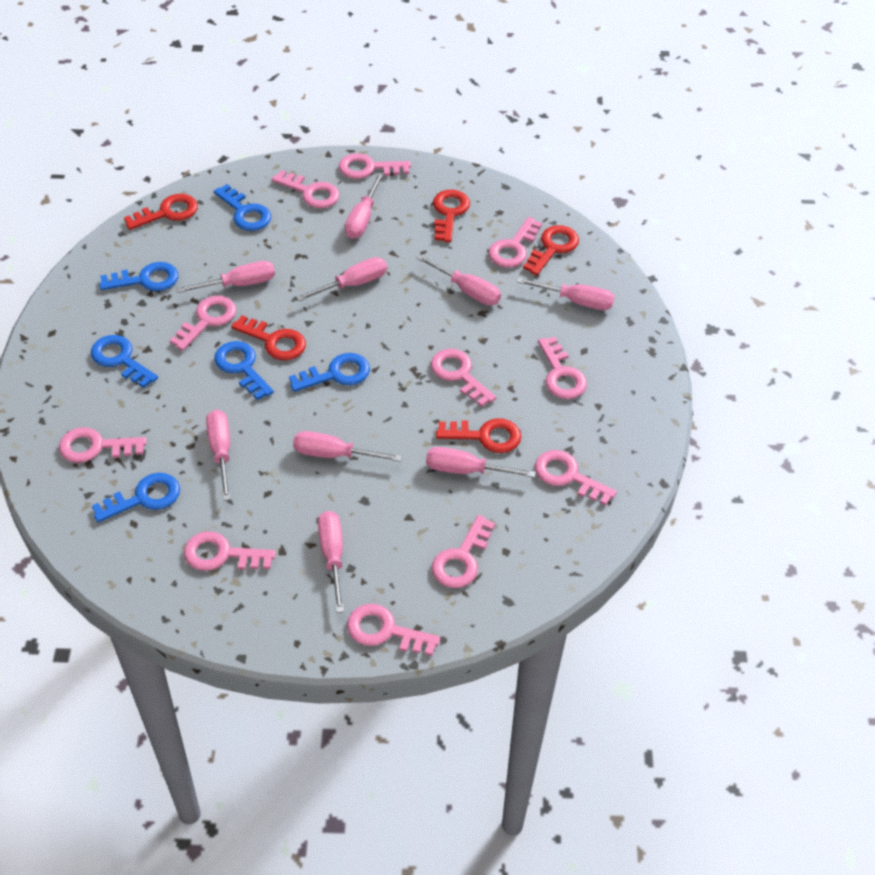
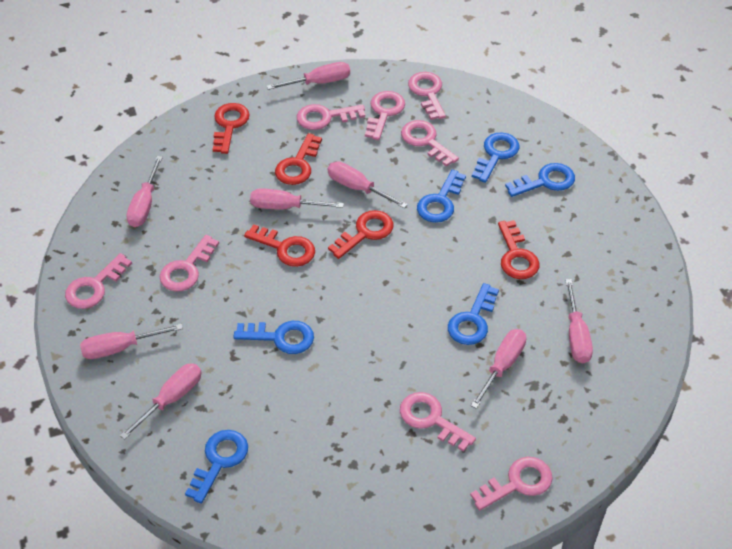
pink key: [59,427,147,463] [170,296,236,351] [184,531,276,571] [272,170,339,208] [339,153,411,179] [347,604,440,656] [431,349,496,407] [432,515,495,588] [488,217,542,268] [535,450,617,505] [538,337,587,399] = 11 -> [65,253,132,309] [159,235,219,292] [297,104,365,130] [365,91,405,140] [400,392,476,452] [401,120,459,167] [408,72,446,120] [470,457,553,511] = 8
pink screwdriver: [176,261,275,293] [206,410,231,501] [293,431,402,462] [296,257,387,301] [318,511,344,613] [345,173,384,239] [417,255,501,305] [426,447,536,478] [516,277,615,310] = 9 -> [80,324,183,359] [120,363,201,440] [126,156,163,227] [250,188,344,210] [267,62,350,90] [328,162,408,208] [471,329,526,409] [565,279,593,363] = 8

